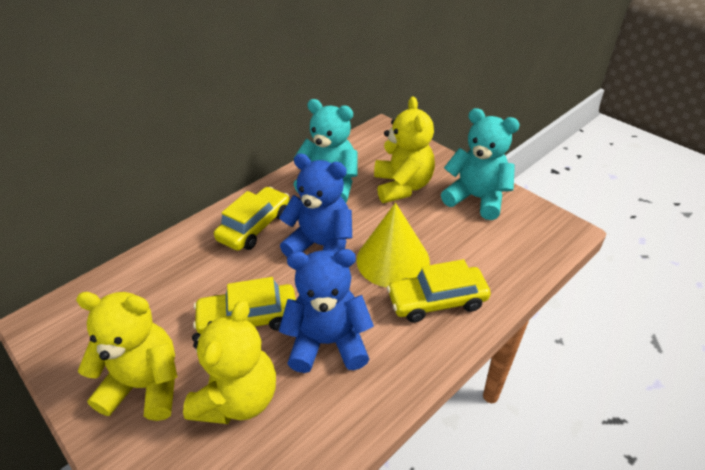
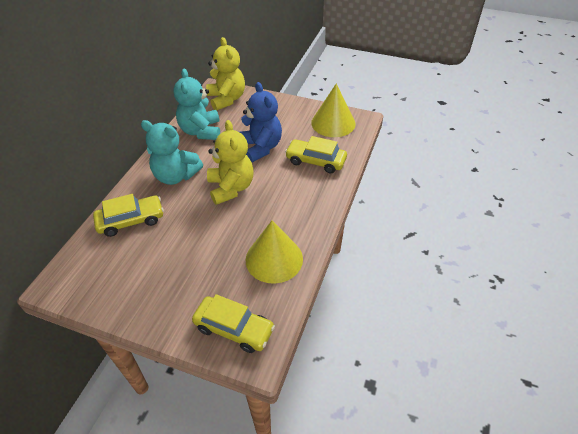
blue teddy bear: [279,153,352,257] [279,249,374,373] = 2 -> [240,82,282,162] = 1
yellow cone: [357,203,430,288] = 1 -> [246,221,303,284] [311,83,355,137] = 2
yellow teddy bear: [76,292,178,421] [183,300,276,424] [374,97,435,203] = 3 -> [206,37,245,110] [207,120,254,205] = 2

